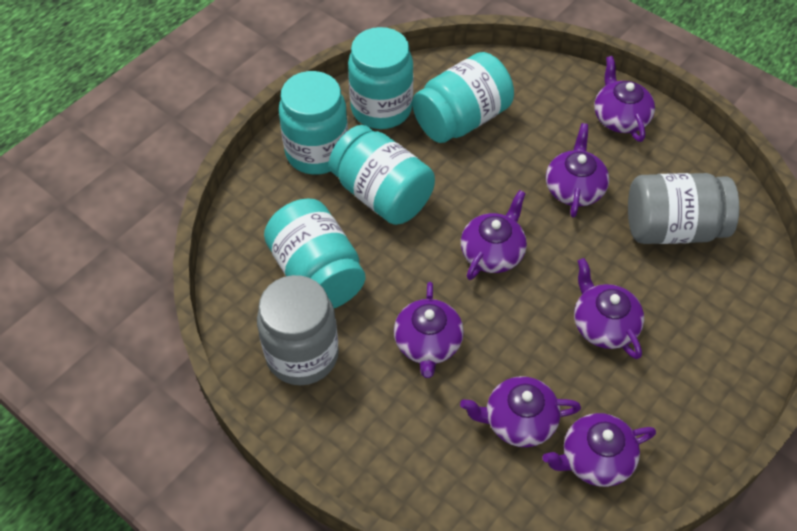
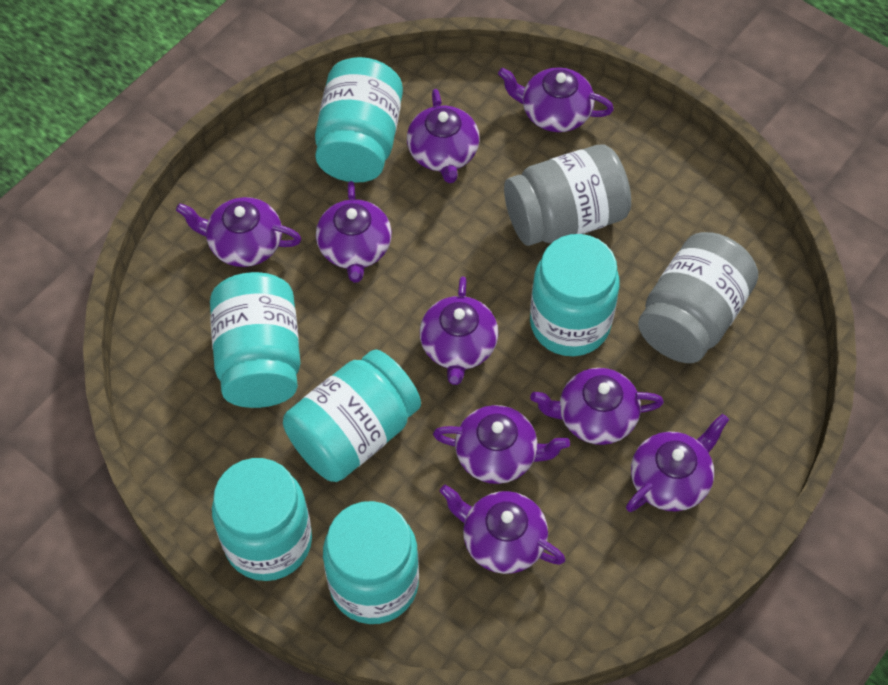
purple teapot: [394,282,464,378] [460,376,581,447] [461,190,527,280] [542,413,656,487] [546,123,609,218] [574,258,644,359] [594,56,655,142] = 7 -> [176,197,301,267] [316,181,392,283] [407,89,480,183] [420,276,498,385] [433,405,570,484] [439,485,565,574] [498,67,614,132] [530,368,664,445] [626,414,729,512] = 9
turquoise jar: [264,199,366,308] [279,71,348,175] [329,125,435,225] [348,27,413,129] [412,52,514,143] = 5 -> [210,272,300,408] [212,458,312,581] [283,349,421,482] [315,57,403,183] [323,501,419,624] [530,234,620,356] = 6

